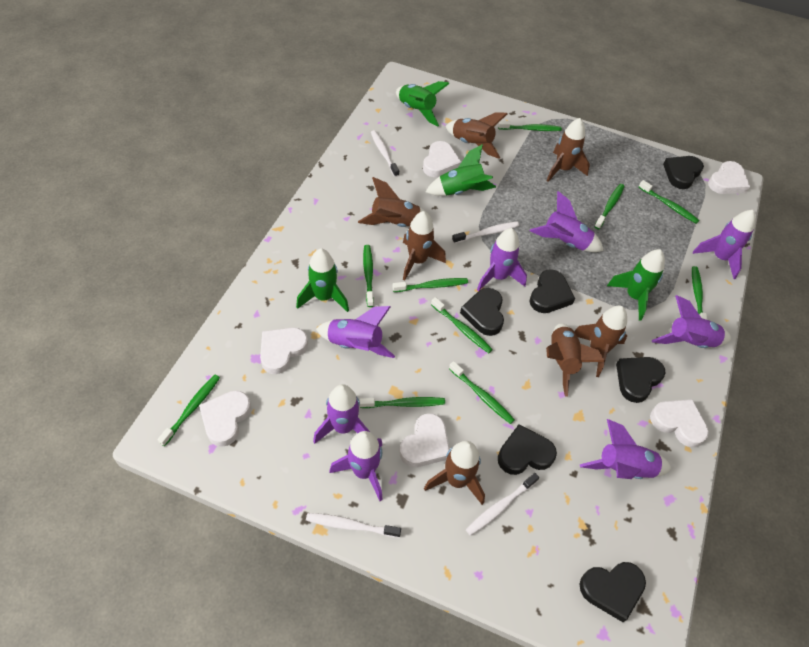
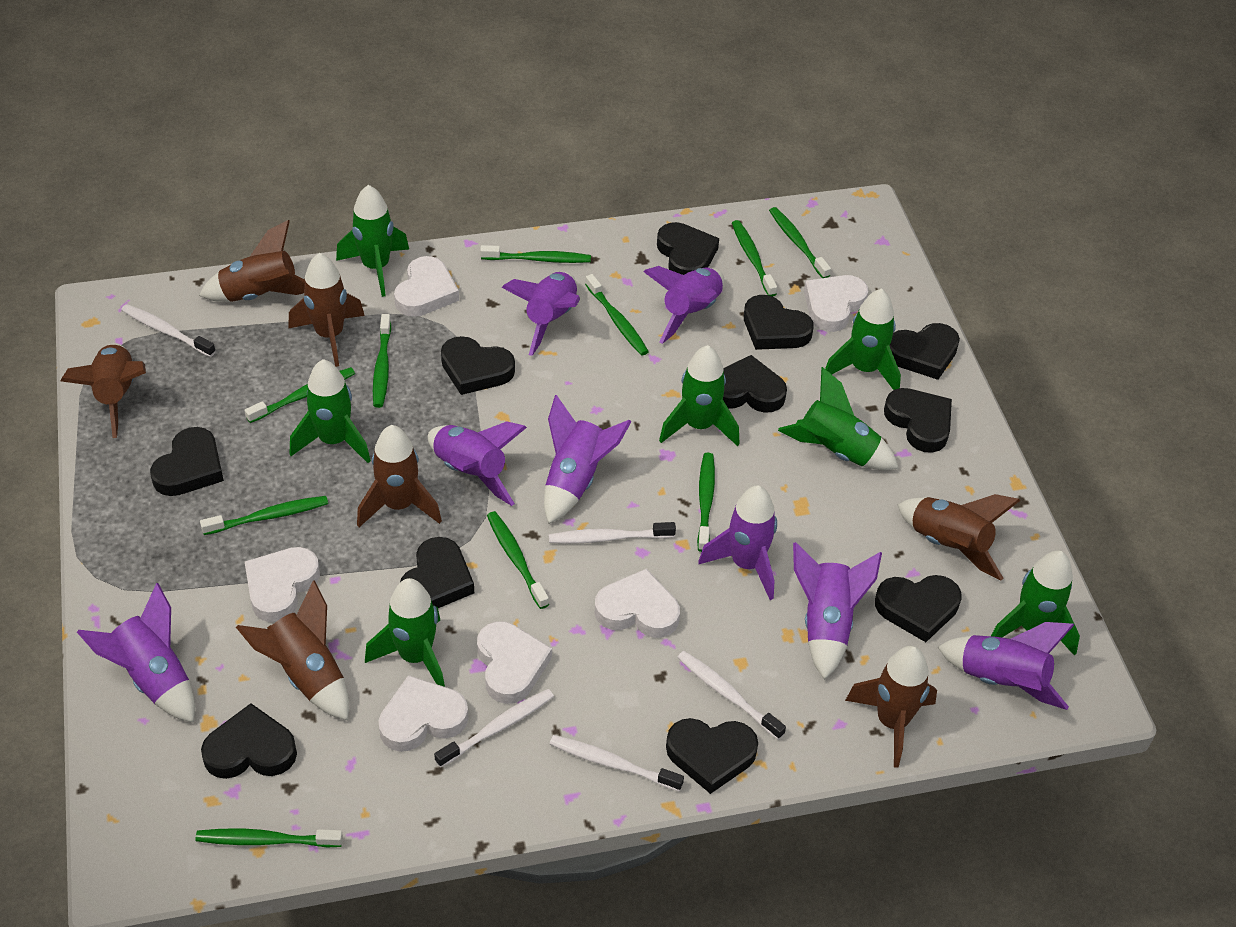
black heart: [460,288,504,336] [498,424,557,475] [530,269,575,313] [580,562,646,622] [616,357,666,403] [663,156,704,189] = 6 -> [150,427,224,496] [201,703,297,779] [400,537,474,608] [441,336,515,395] [657,222,719,275] [666,718,758,794] [723,355,787,413] [744,295,814,350] [875,575,961,642] [884,388,952,453] [890,323,960,380] = 11
green rocket: [296,248,349,312] [396,81,449,127] [426,144,496,196] [607,249,665,321] = 4 -> [289,359,371,463] [336,185,409,297] [365,578,445,687] [659,345,740,446] [778,367,899,470] [825,288,901,390] [991,551,1080,656] = 7
white toothbrush: [306,513,401,538] [371,130,399,177] [452,222,519,244] [466,473,539,536] = 4 -> [121,304,216,357] [434,689,554,768] [549,522,676,544] [550,735,684,791] [677,651,786,740] = 5

